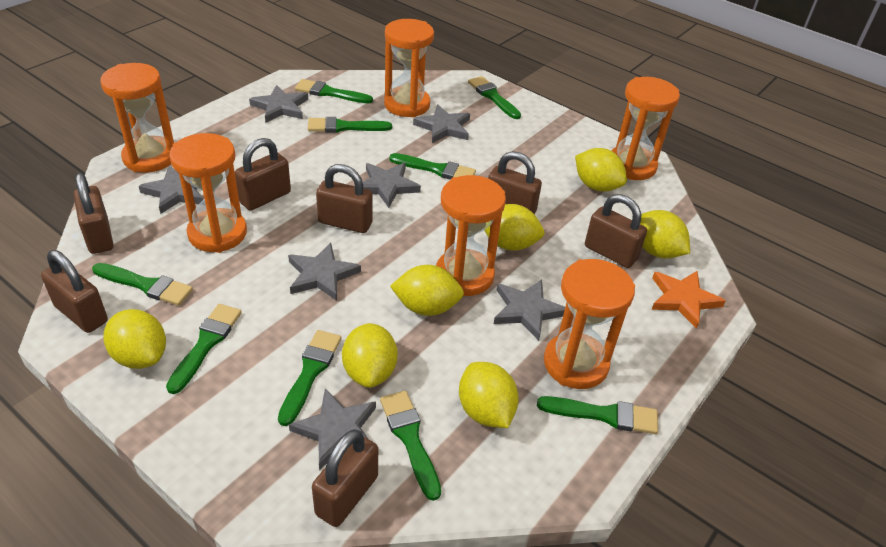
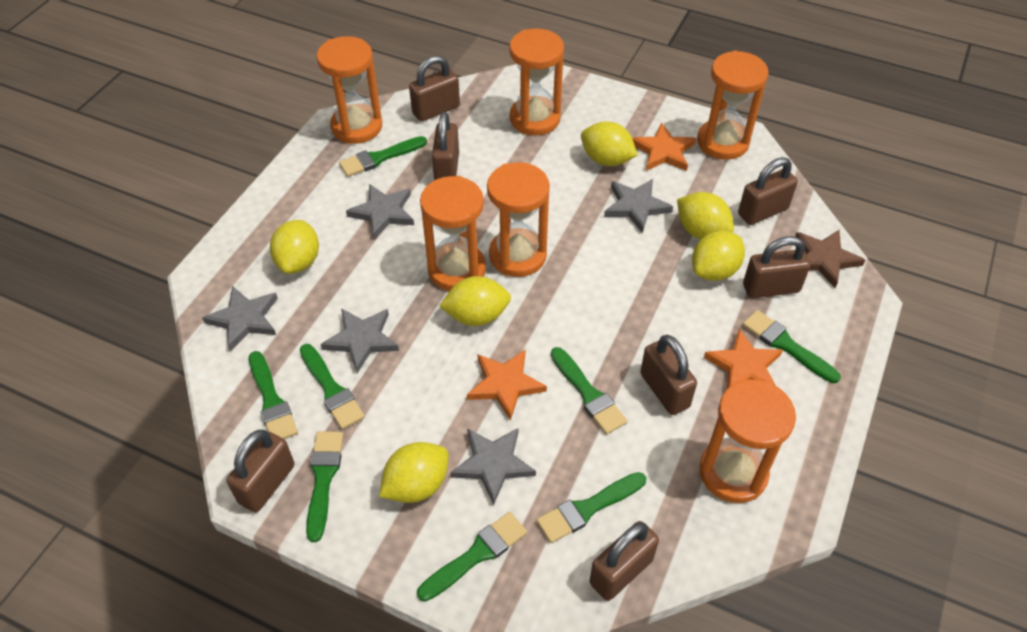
brown star: none = 0 -> [795,230,865,288] = 1
green brush: [92,263,193,306] [166,304,242,394] [278,330,341,426] [295,79,373,104] [308,117,392,133] [380,391,441,501] [389,153,476,180] [468,76,521,119] [537,396,658,434] = 9 -> [249,351,298,439] [300,344,365,429] [306,431,343,542] [339,136,427,177] [417,512,527,602] [536,472,646,543] [551,347,627,434] [742,310,841,383] = 8
grey star: [139,165,203,214] [249,85,308,123] [288,243,361,301] [289,388,376,470] [363,163,421,208] [413,104,470,143] [494,279,565,341] = 7 -> [202,286,278,351] [321,308,399,373] [346,184,414,239] [450,428,536,505] [604,179,673,233] = 5
orange star: [651,271,726,329] = 1 -> [467,350,547,420] [632,123,696,171] [704,329,783,389] = 3
yellow lemon: [104,309,166,369] [342,323,398,388] [390,265,464,316] [459,362,519,428] [484,204,545,250] [575,148,627,192] [640,210,690,259] = 7 -> [270,220,319,274] [379,442,449,503] [440,276,511,326] [581,121,638,166] [677,192,734,239] [692,231,745,281] = 6

